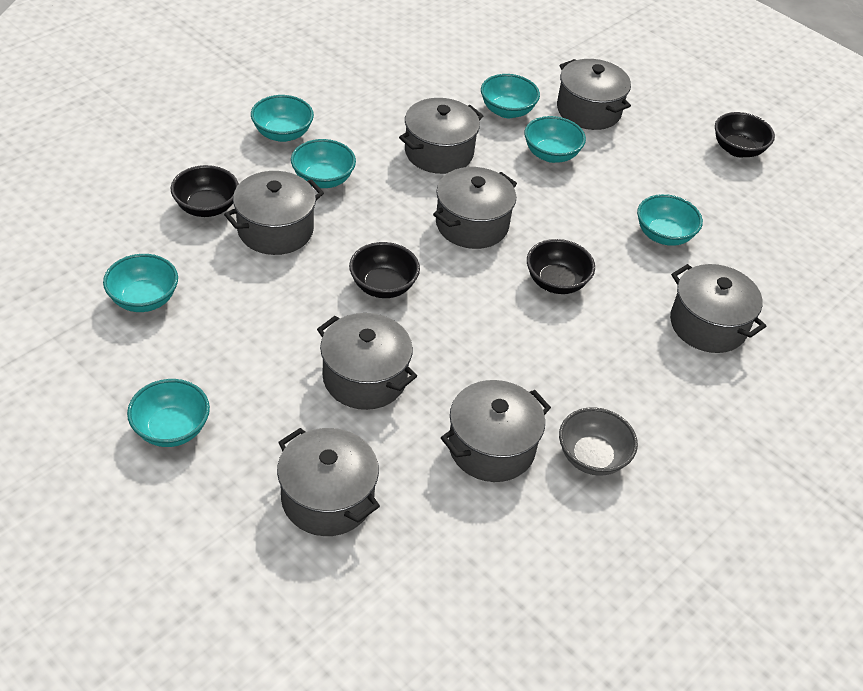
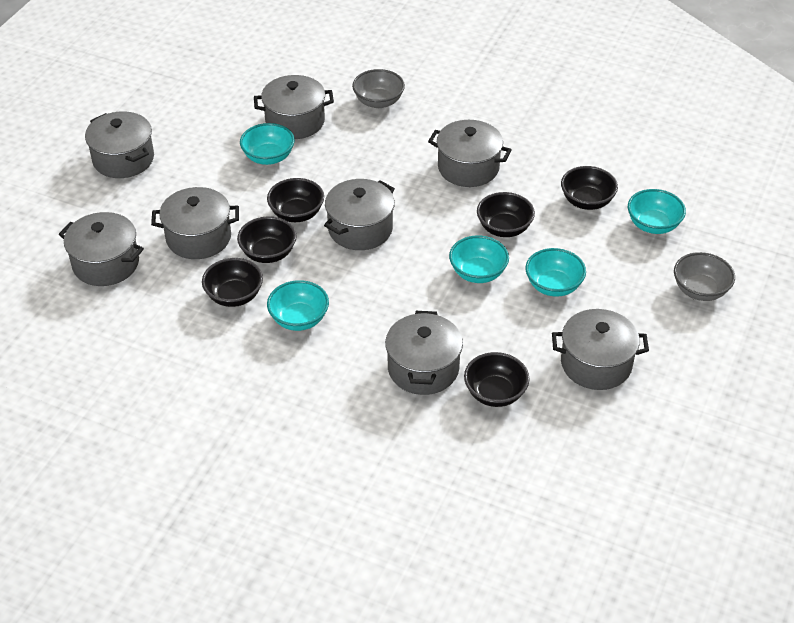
black bowl: [171,165,239,217] [349,242,420,298] [527,239,595,294] [715,112,775,158] = 4 -> [202,258,263,307] [237,216,297,263] [267,178,324,222] [464,352,530,407] [477,192,535,237] [561,166,618,210] = 6
grey bowl: [559,407,638,476] = 1 -> [352,69,405,108] [674,252,735,301] = 2
turquoise bowl: [103,254,178,312] [127,379,210,447] [251,95,314,142] [291,139,356,188] [481,74,540,118] [524,116,586,163] [637,194,703,246] = 7 -> [240,123,295,165] [267,280,329,331] [449,235,509,283] [526,248,586,297] [628,189,686,234] = 5

